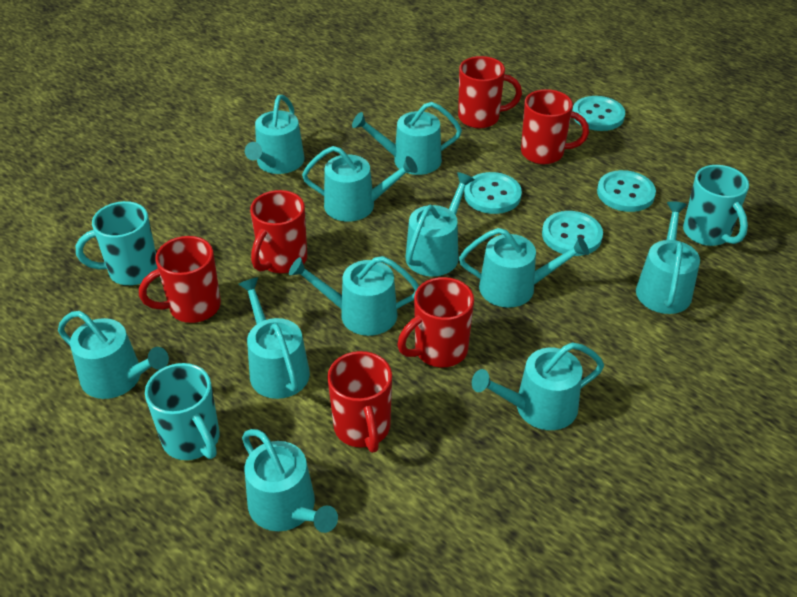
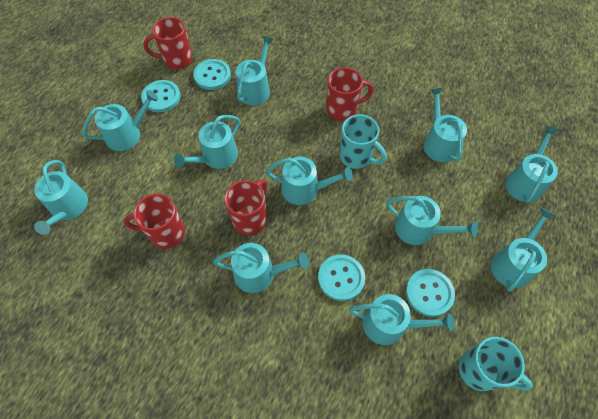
red mug: [139,236,221,323] [250,190,307,273] [327,351,392,453] [397,277,474,367] [458,56,522,128] [521,89,589,164] = 6 -> [124,194,185,249] [143,17,192,69] [224,180,267,235] [327,67,374,121] = 4
turquoise mug: [76,201,158,285] [145,363,220,460] [683,165,749,246] = 3 -> [340,114,387,169] [459,337,533,391] = 2

